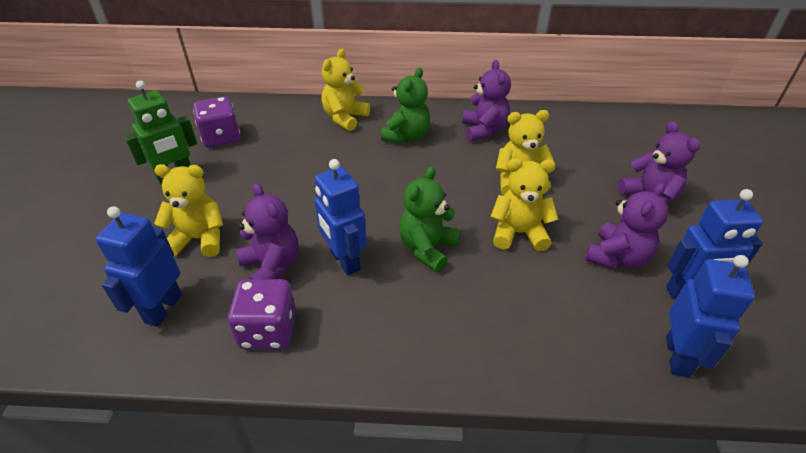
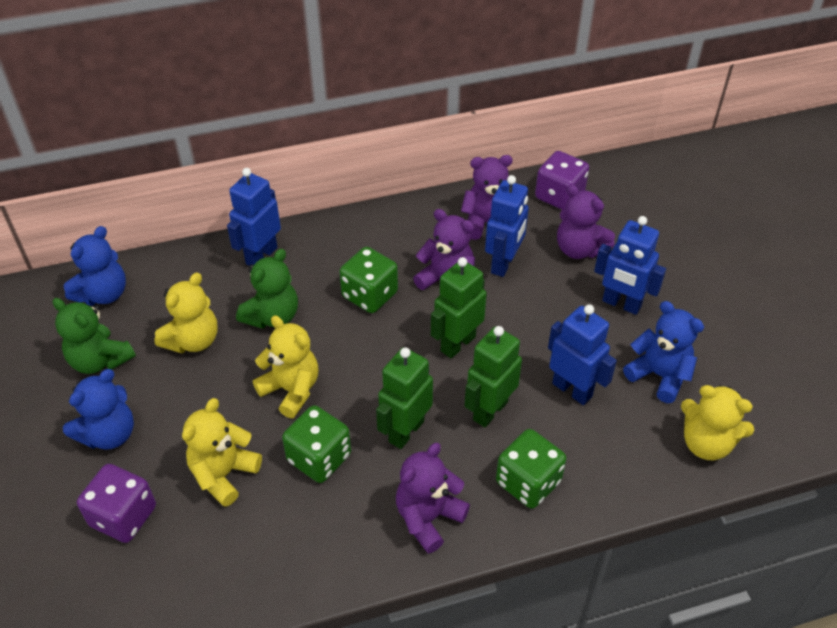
blue teddy bear: none = 0 -> [63,369,134,450] [64,226,126,306] [623,301,704,403] = 3
green dice: none = 0 -> [282,405,351,483] [340,247,398,313] [496,429,566,509] = 3
green robot: [124,80,197,186] = 1 -> [376,347,433,449] [431,257,487,358] [465,326,522,427] = 3

